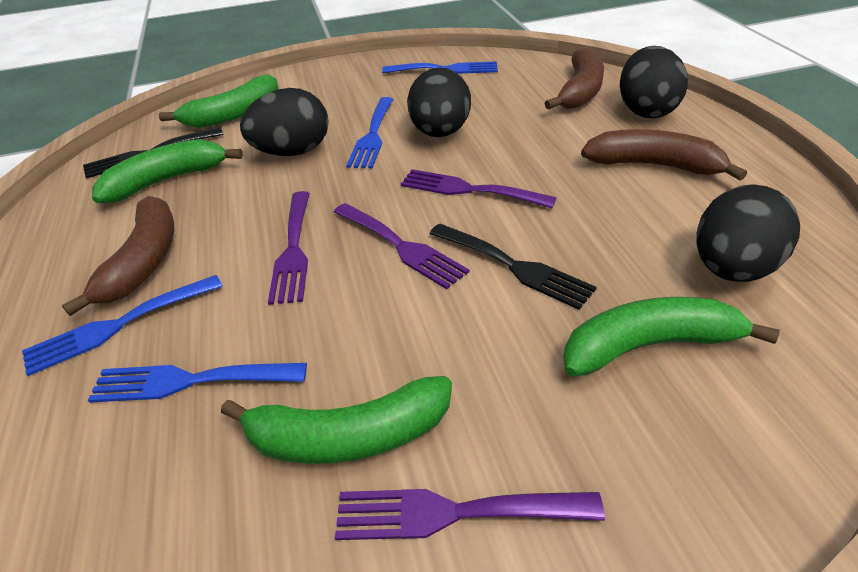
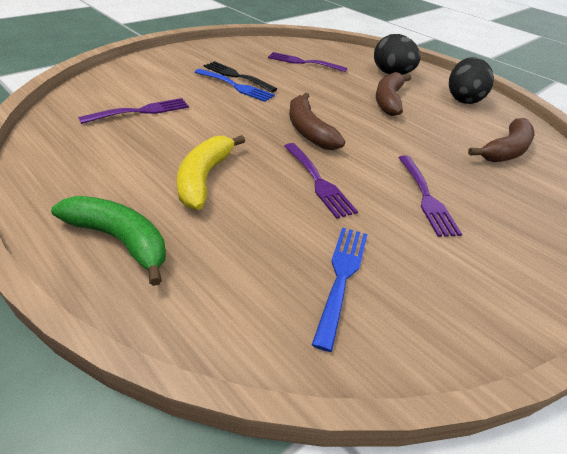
black egg: [240,88,328,156] [407,67,471,137] [620,46,688,118] [696,184,800,282] = 4 -> [374,34,421,75] [449,57,494,104] = 2
black fork: [83,127,223,179] [429,224,597,310] = 2 -> [204,61,277,93] = 1
blue fork: [22,275,223,376] [88,363,307,403] [346,97,394,168] [382,61,498,74] = 4 -> [195,69,275,102] [312,227,368,352] = 2
green banana: [92,139,243,203] [159,74,279,128] [221,376,452,464] [563,297,780,377] = 4 -> [51,196,166,286] = 1
yellow banana: none = 0 -> [177,135,245,210] = 1

